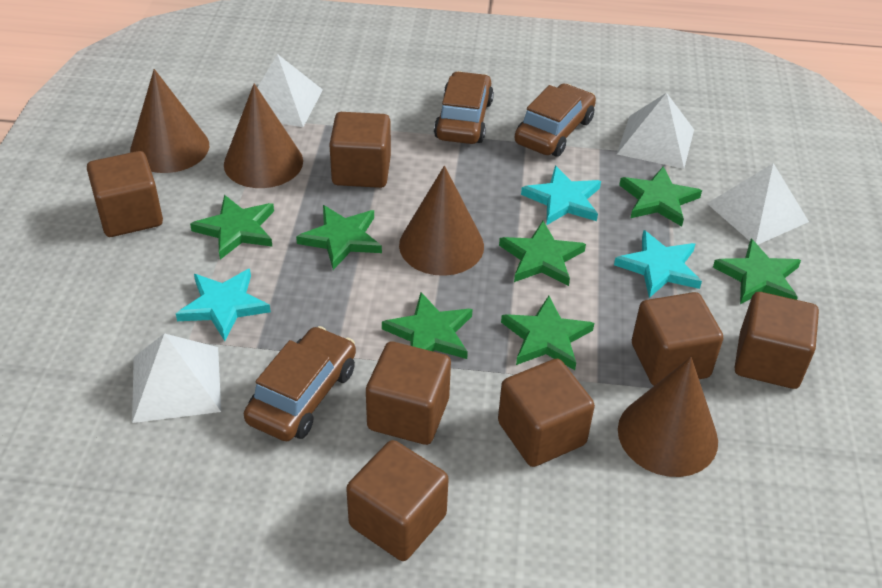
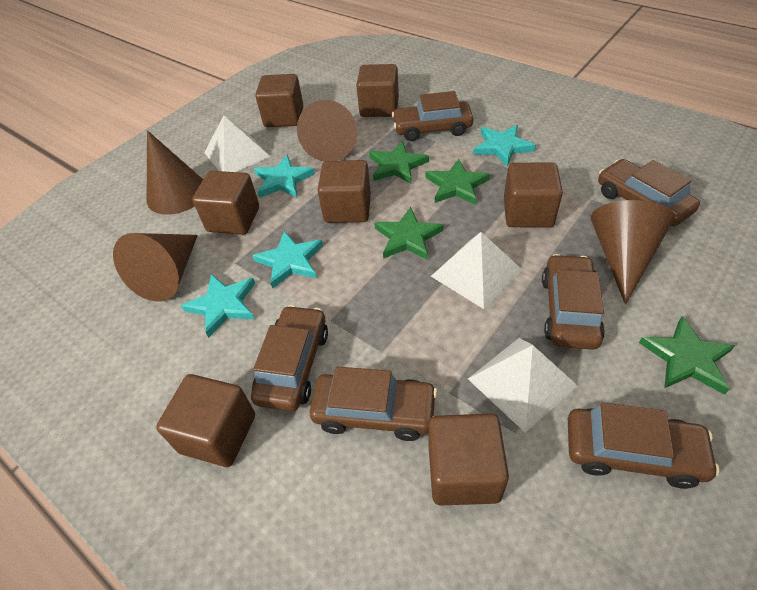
brown car: [244,326,356,441] [434,71,494,144] [515,84,596,157] = 3 -> [251,305,328,411] [310,367,438,441] [392,91,473,141] [542,254,605,350] [568,402,720,489] [598,159,700,227] = 6
green star: [190,195,274,260] [296,205,382,270] [382,292,473,359] [499,221,586,286] [501,296,594,370] [619,166,702,226] [713,239,801,304] = 7 -> [369,141,429,184] [374,207,443,260] [426,159,490,205] [639,316,735,395] = 4
turquoise star: [176,269,271,341] [521,166,601,225] [614,230,702,298] = 3 -> [181,274,255,338] [252,231,323,289] [254,155,315,198] [473,125,536,166] = 4
white pyramid: [132,333,221,423] [240,54,323,127] [617,93,694,169] [707,163,809,245] = 4 -> [204,116,270,172] [431,232,522,309] [468,338,578,433] = 3

